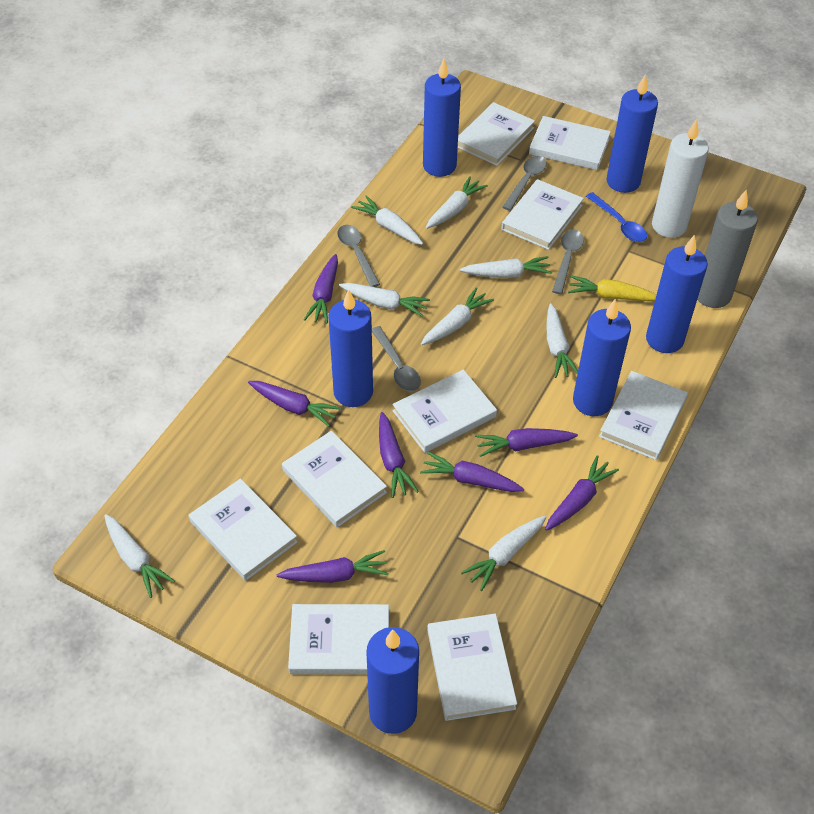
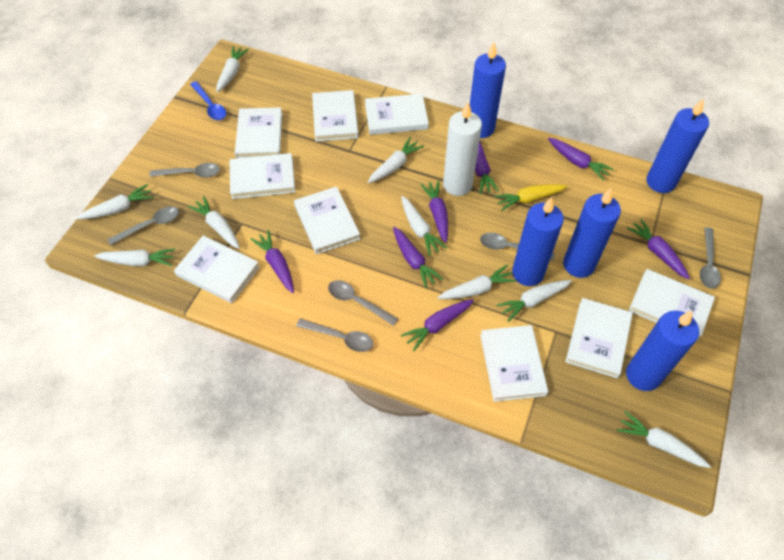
blue candle: [328,289,373,407] [366,627,419,734] [423,59,461,177] [573,299,631,416] [607,74,658,193] [646,235,708,353] = 6 -> [470,42,506,138] [512,197,564,286] [563,187,621,278] [626,311,699,391] [646,98,709,193] = 5
grey candle: [697,189,758,308] = 1 -> none = 0
grey spoon: [337,225,380,287] [372,326,421,391] [502,156,547,211] [552,230,584,294] = 4 -> [107,206,179,245] [149,163,220,178] [296,318,373,352] [328,280,398,326] [480,233,555,261] [700,227,721,289] = 6
white carrot: [104,514,175,598] [339,283,430,317] [351,195,423,245] [421,287,494,345] [426,176,488,229] [460,256,552,278] [461,516,546,591] [546,303,578,378] = 8 -> [76,184,154,219] [94,249,175,266] [188,196,240,249] [216,46,249,92] [368,137,424,183] [401,196,447,256] [437,265,517,299] [497,280,572,322] [617,411,711,468] = 9

